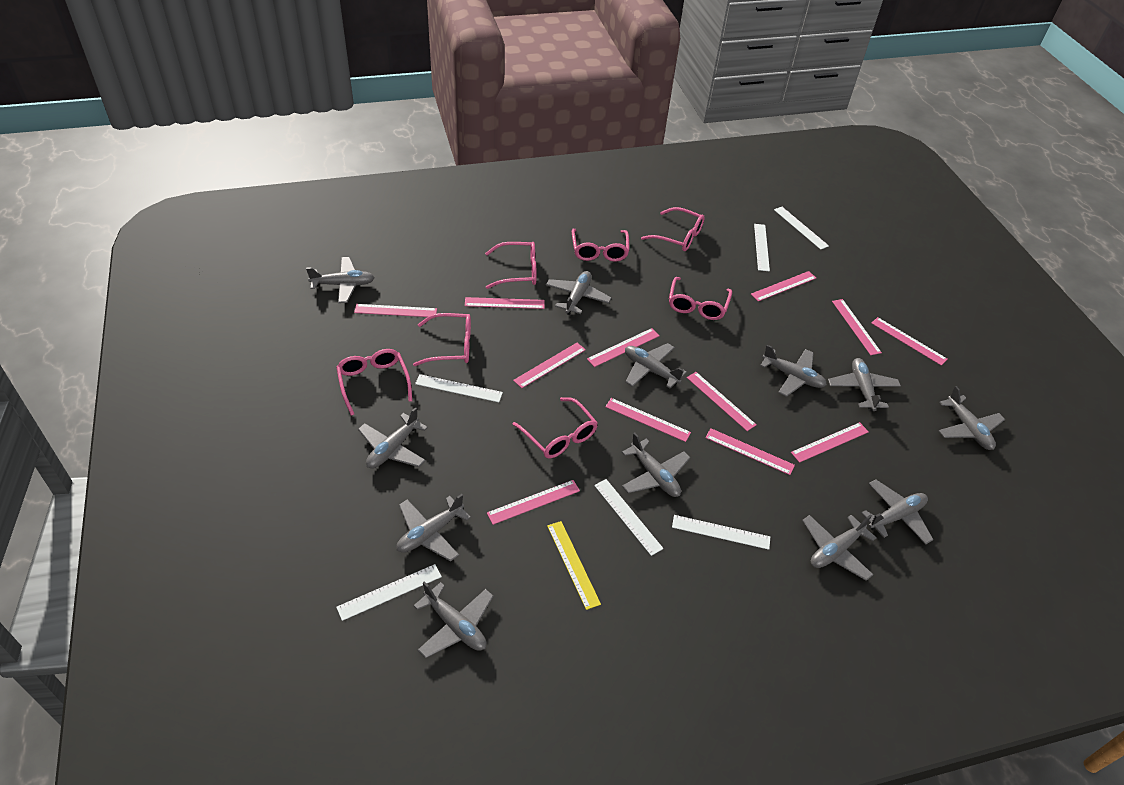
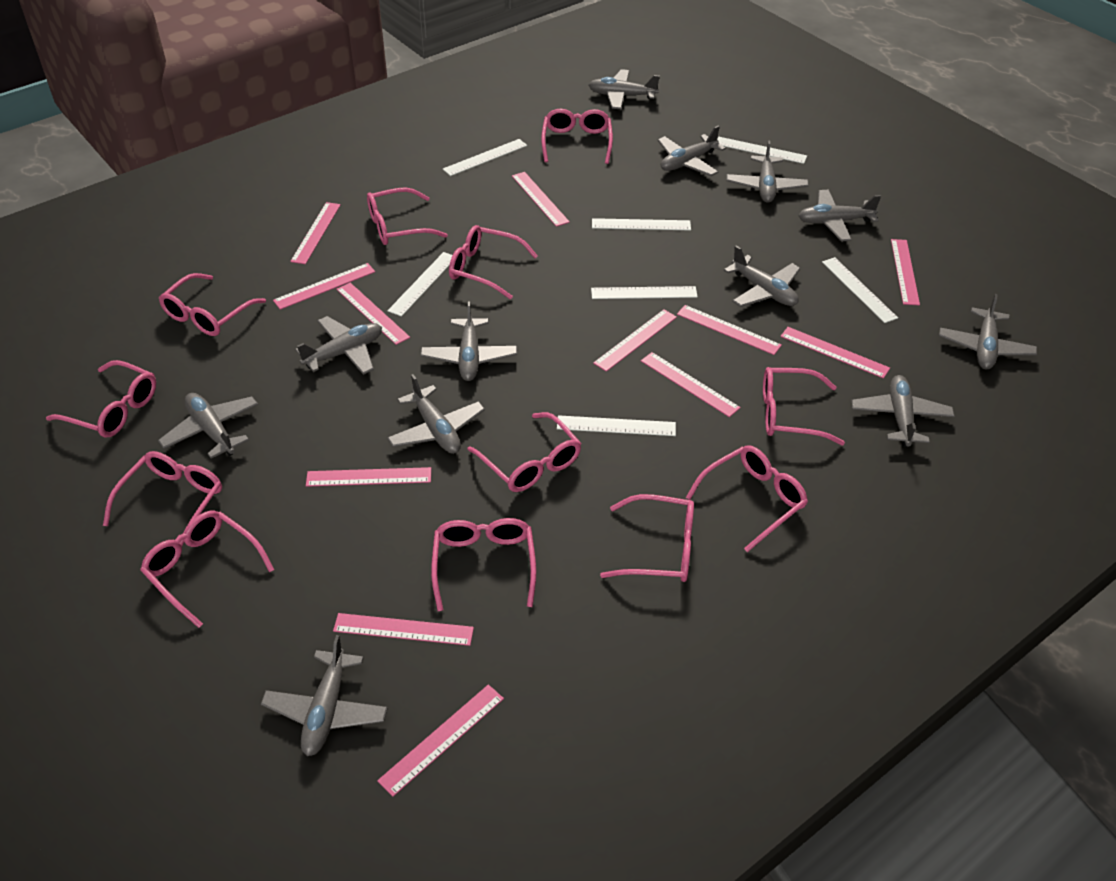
pink glasses: [336,349,412,416] [413,313,471,366] [485,242,537,289] [512,397,598,459] [572,229,629,262] [641,207,705,251] [669,277,732,320] = 7 -> [46,360,156,437] [103,451,222,545] [140,510,274,628] [159,273,266,336] [367,187,448,245] [431,518,536,611] [449,225,538,299] [468,412,581,492] [541,109,613,164] [600,494,694,582] [686,445,808,552] [763,367,845,445] = 12
white ruler: [336,564,442,621] [415,374,503,402] [594,479,664,556] [672,515,770,550] [754,224,770,272] [774,207,829,250] = 6 -> [388,252,453,317] [443,139,527,176] [557,415,676,436] [591,286,698,299] [592,218,691,230] [717,137,807,164] [822,257,898,323] = 7
yellow ruler: [547,521,601,610] = 1 -> none = 0

